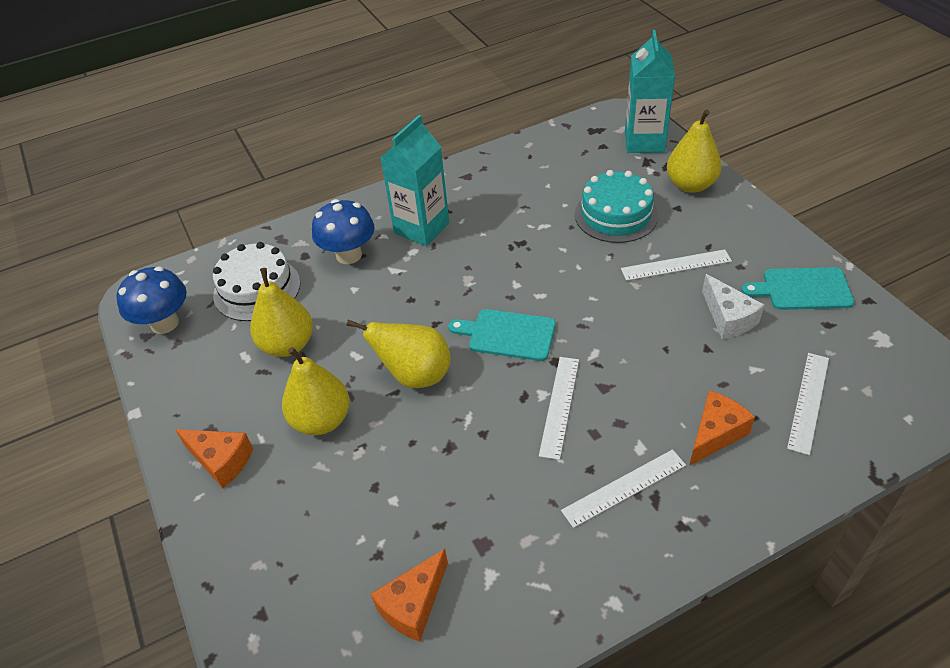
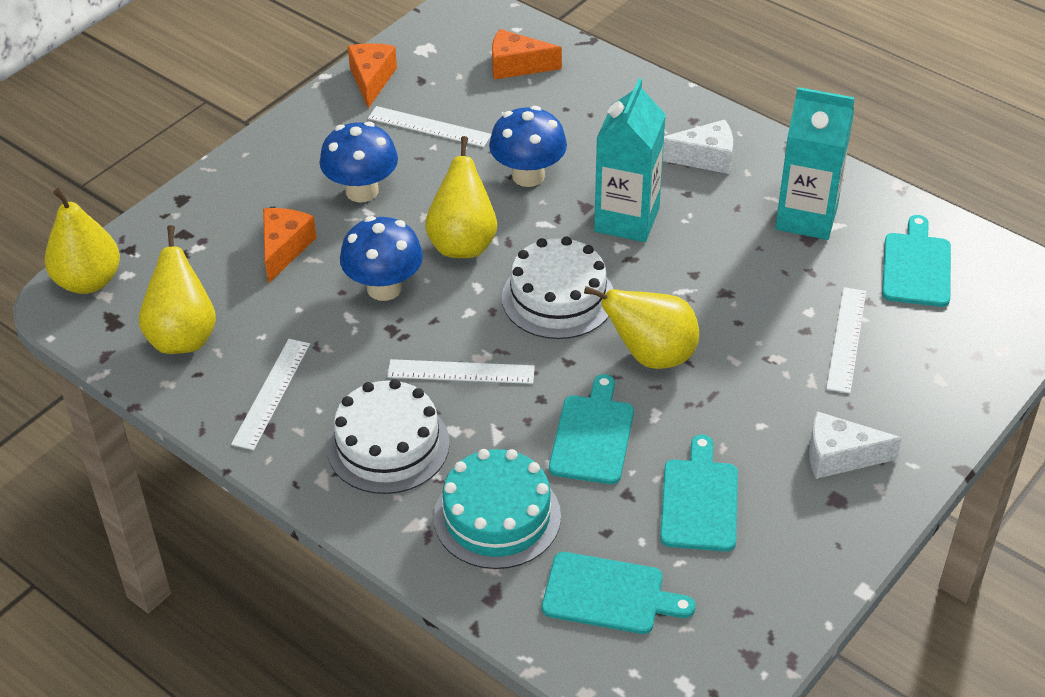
blue mushroom: [116,266,187,334] [312,199,374,264] = 2 -> [319,122,398,202] [340,216,423,301] [489,106,567,187] = 3
turquoise cutting board: [448,309,556,361] [741,267,854,310] = 2 -> [542,552,696,634] [549,374,634,484] [660,435,738,551] [882,215,951,307] = 4
white cake: [213,242,301,321] = 1 -> [327,379,450,494] [502,236,613,339] = 2
white cheese: [702,274,764,339] = 1 -> [663,119,733,174] [809,411,902,479] = 2

